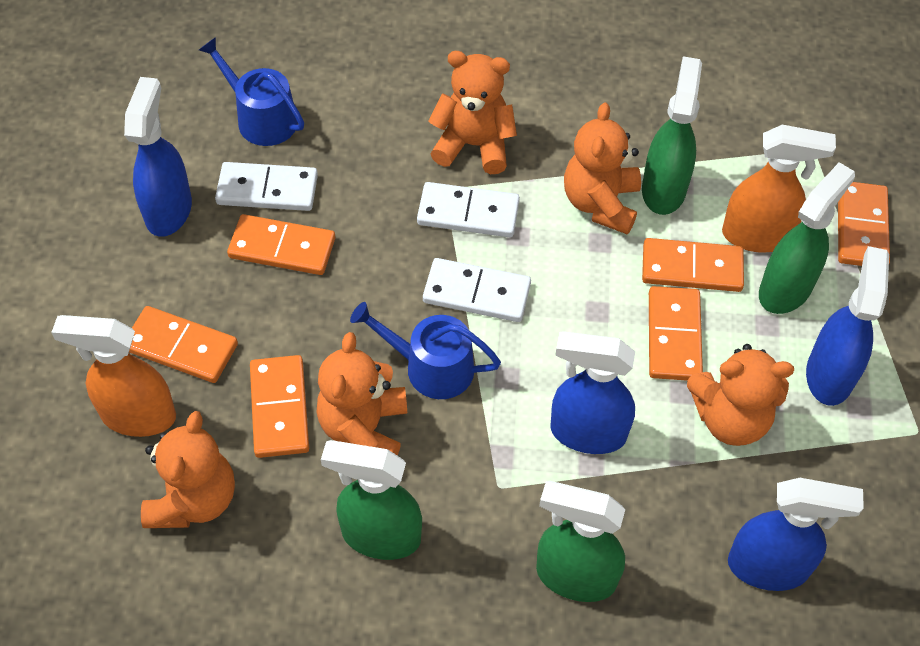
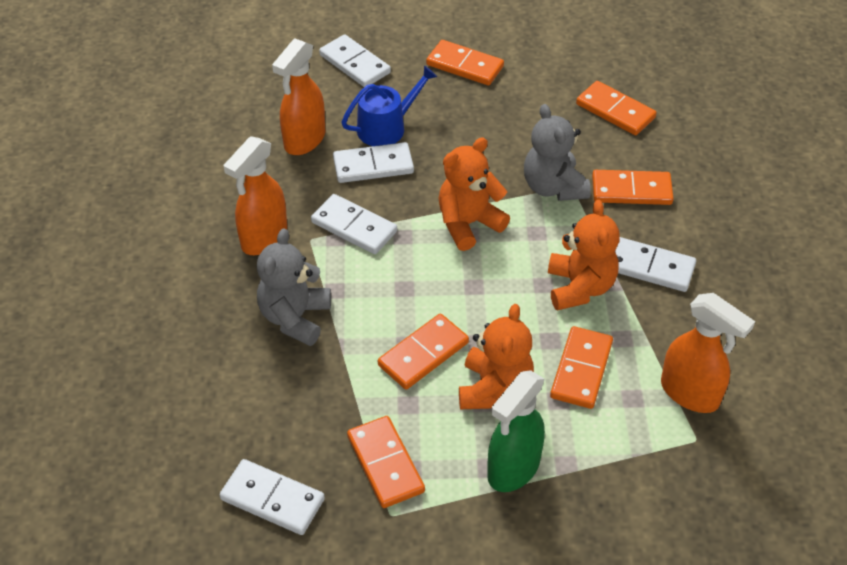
blue spray bottle: [124,77,192,237] [551,331,635,454] [728,478,864,591] [806,246,889,406] = 4 -> none = 0
blue watering can: [199,37,304,146] [350,302,501,399] = 2 -> [341,65,437,146] = 1
green spray bottle: [321,440,422,560] [536,481,625,602] [642,56,702,215] [759,162,855,314] = 4 -> [487,370,545,492] = 1
grey teddy bear: none = 0 -> [257,228,331,346] [524,104,591,201] = 2
orange spray bottle: [51,315,176,437] [722,125,836,253] = 2 -> [223,136,287,255] [272,39,325,155] [661,293,755,413] = 3
orange teddy bear: [141,411,235,528] [316,332,407,456] [428,51,517,174] [564,102,641,235] [687,344,794,446] = 5 -> [439,137,510,251] [459,304,534,409] [548,200,620,310] = 3
white domino: [215,162,318,211] [417,182,520,237] [423,258,531,322] = 3 -> [220,459,325,535] [311,194,397,254] [319,34,391,87] [333,142,414,183] [615,237,696,292] = 5

